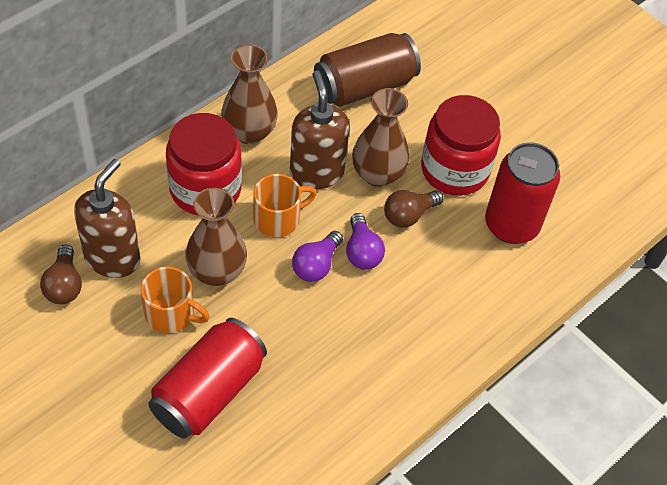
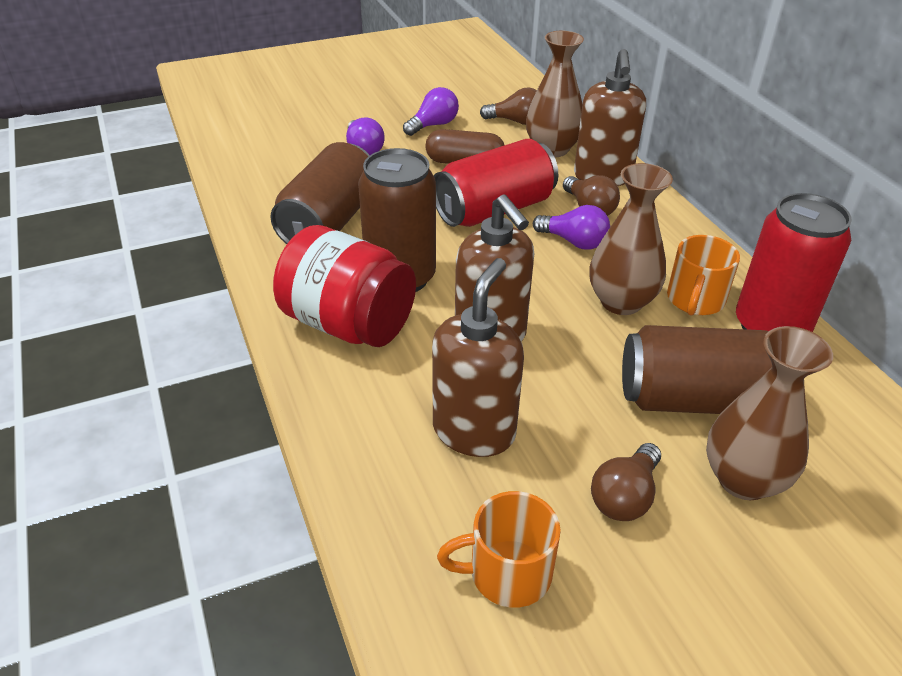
brown can: [314,33,421,107] = 1 -> [271,142,370,244] [358,148,436,292] [622,325,772,414] = 3
brown capsule: none = 0 -> [426,129,504,164] = 1
brown light bulb: [40,244,82,304] [384,190,443,228] = 2 -> [480,87,537,125] [563,175,620,216] [591,443,661,521] = 3
brown soap dispenser: [74,159,140,278] [290,71,350,189] = 2 -> [432,258,524,457] [455,195,534,342] [574,49,646,186] = 3
purple light bulb: [292,231,343,282] [346,213,385,270] = 2 -> [346,118,385,155] [403,87,459,136] [533,205,610,250] = 3
red jar: [166,113,242,215] [421,95,501,196] = 2 -> [273,225,416,347] = 1

